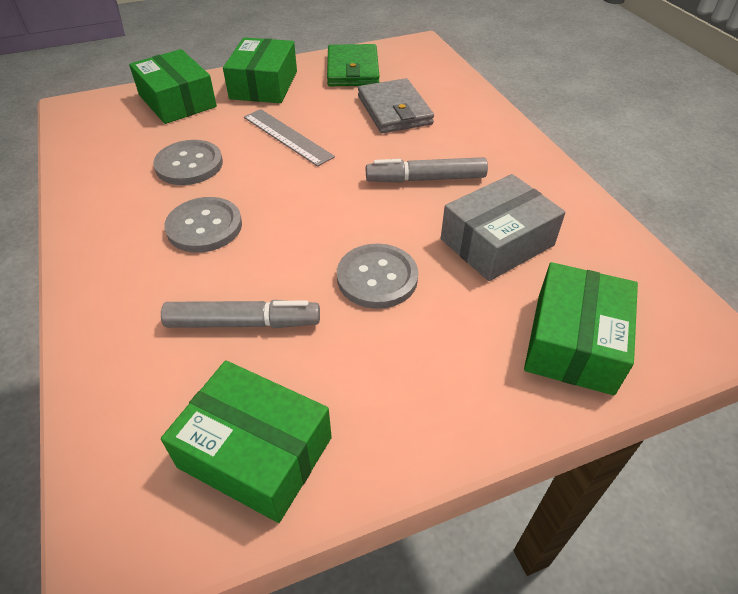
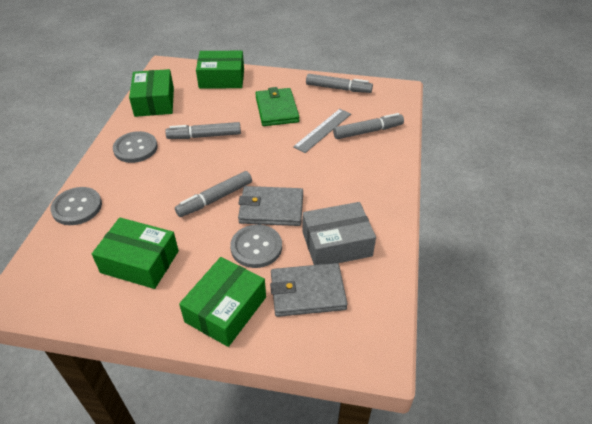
grey marker: [161,300,320,328] [366,157,488,183] = 2 -> [165,122,241,139] [175,171,252,217] [306,74,373,93] [333,113,404,139] = 4
grey wallet: [358,78,434,133] = 1 -> [238,186,303,226] [270,263,348,317] = 2

